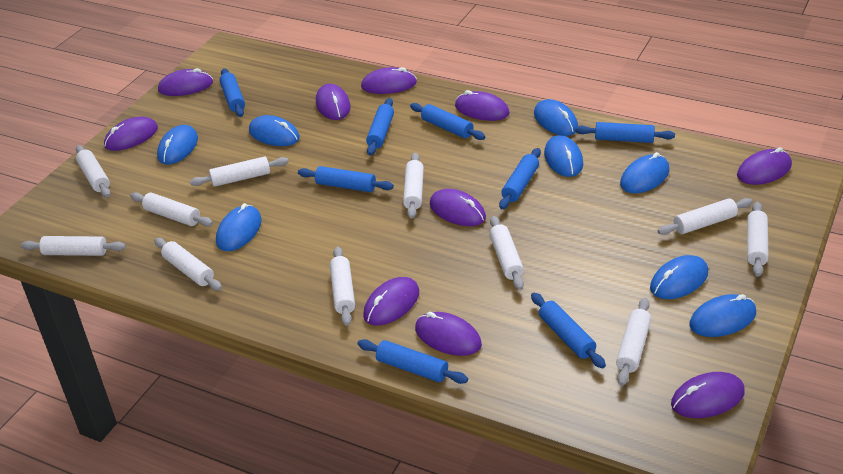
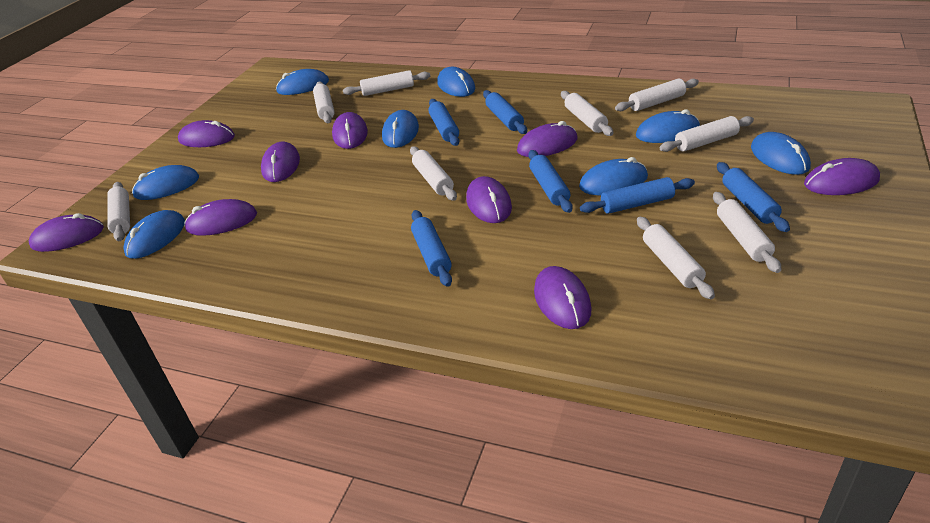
blue rolling pin: [219,68,245,117] [298,166,394,192] [357,339,468,384] [366,98,394,156] [410,103,485,140] [499,148,541,209] [531,293,606,368] [575,122,675,143] = 8 -> [411,210,452,287] [429,99,459,146] [483,90,527,134] [528,150,573,213] [580,177,695,214] [717,162,790,232] = 6
purple mouse: [104,116,158,151] [158,68,213,96] [316,84,351,120] [361,67,417,94] [363,277,419,325] [415,312,482,356] [430,189,486,226] [455,90,510,121] [671,372,745,418] [737,147,792,185] = 10 -> [29,213,104,252] [178,120,235,147] [184,199,257,236] [261,142,300,182] [332,112,368,149] [466,176,512,223] [517,121,578,157] [534,266,592,329] [804,158,880,195] = 9
white rolling pin: [21,236,126,256] [76,145,111,198] [130,192,213,227] [154,238,222,291] [190,156,289,187] [330,247,355,326] [403,153,424,219] [489,216,524,290] [616,298,651,386] [658,198,753,235] [747,202,769,277] = 11 -> [107,182,130,241] [313,81,335,123] [343,70,430,96] [410,146,457,201] [561,91,614,136] [615,79,699,111] [637,217,715,299] [660,116,754,152] [713,192,781,273] = 9

